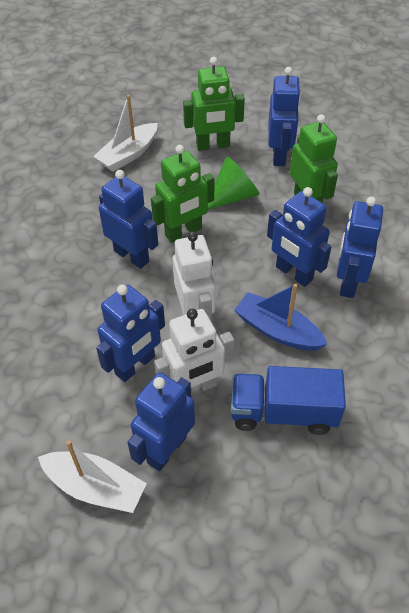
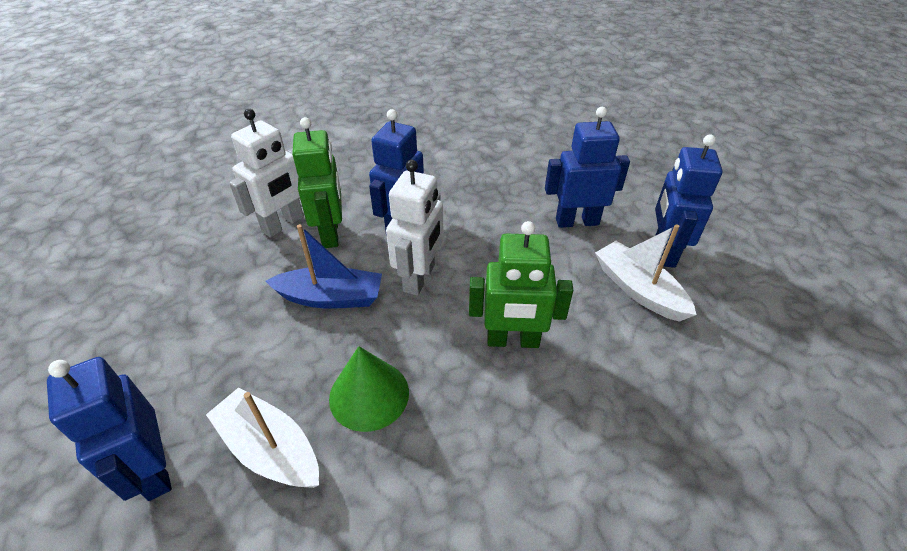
blue robot: [96,284,165,382] [99,170,158,269] [127,372,195,471] [267,187,332,287] [268,67,301,166] [337,197,383,298] = 6 -> [47,357,172,501] [369,109,424,230] [545,107,630,228] [655,134,723,268] = 4
blue truck: [231,366,346,435] = 1 -> none = 0
green robot: [151,145,215,243] [183,57,245,151] [290,114,338,203] = 3 -> [292,117,342,248] [469,221,573,348] = 2

